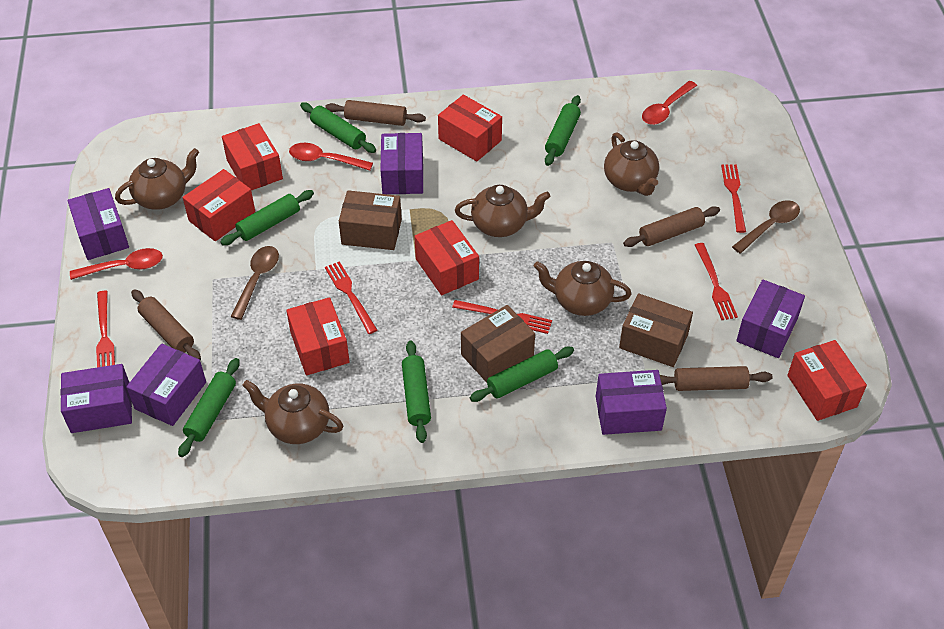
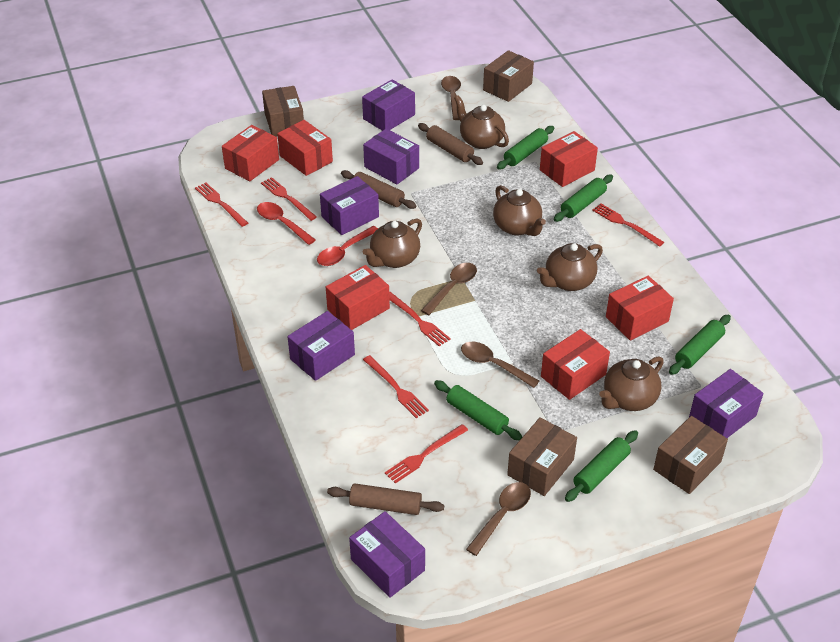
brown box: [339,190,402,250] [461,305,535,383] [619,293,693,367] = 3 -> [262,86,304,137] [483,50,534,102] [507,417,577,496] [653,416,728,494] = 4
brown rolling pin: [131,289,201,360] [325,100,426,126] [623,206,720,247] [660,366,773,391] = 4 -> [327,483,444,515] [341,170,416,209] [418,123,483,165] = 3
brown spoon: [230,246,279,320] [732,200,800,254] = 2 -> [421,263,477,315] [441,76,461,120] [461,342,539,388] [466,482,531,556] = 4
green rolling pin: [178,358,240,457] [220,190,314,245] [300,102,376,153] [402,341,431,443] [470,347,574,402] [545,95,581,166] = 6 -> [434,380,522,440] [497,126,554,169] [554,175,613,222] [565,430,638,502] [669,315,731,375] = 5
red fork: [96,291,115,367] [325,261,377,334] [452,300,552,334] [695,243,738,320] [721,164,746,233] = 5 -> [195,183,248,227] [261,177,317,221] [363,355,429,418] [385,424,468,484] [389,292,451,346] [592,204,664,247] = 6
red spoon: [70,248,163,280] [289,143,373,171] [642,81,697,125] = 3 -> [257,202,316,245] [317,226,378,266] = 2

